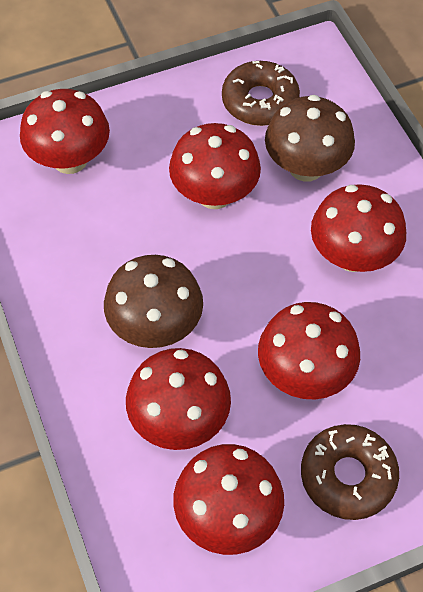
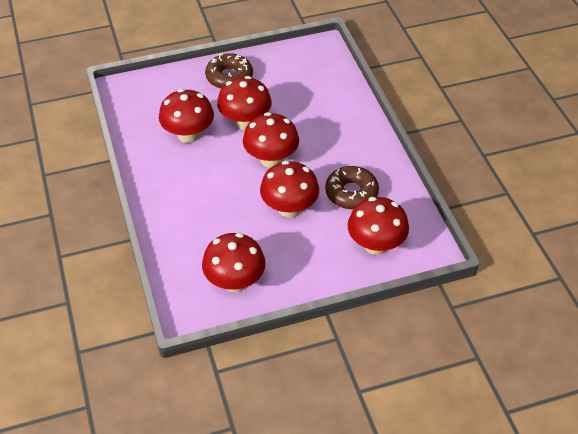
brown mushroom: [104,255,203,348] [265,95,355,182] = 2 -> none = 0

